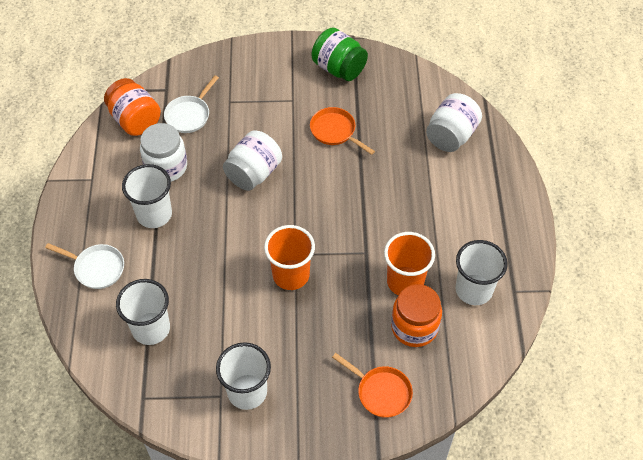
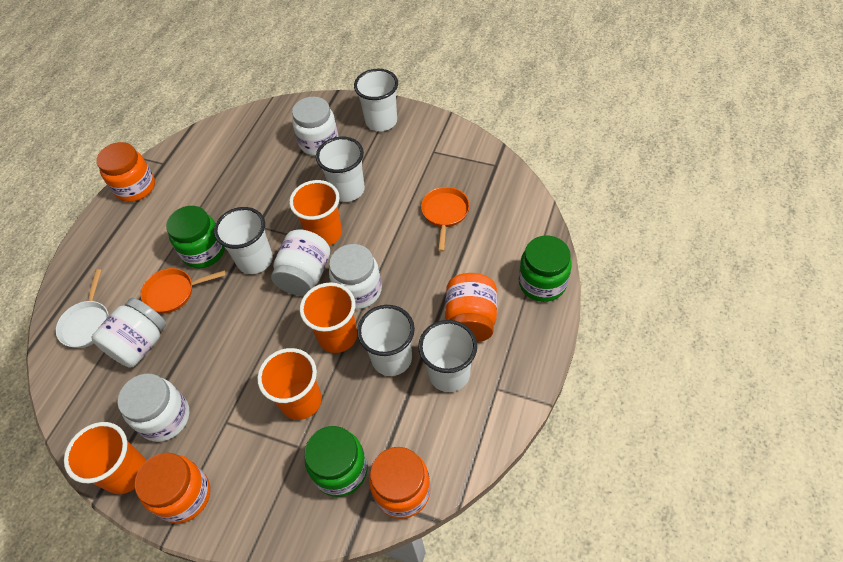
green jar: [311,28,368,81] = 1 -> [166,206,225,268] [304,426,368,497] [519,236,572,302] = 3
orange cup: [264,225,315,290] [384,232,435,295] = 2 -> [64,422,146,494] [257,348,322,420] [289,180,342,246] [300,282,357,353] = 4
orange jar: [104,78,161,136] [391,284,442,347] = 2 -> [96,142,155,202] [135,453,210,523] [369,447,431,519] [445,273,497,342] = 4
white cup: [116,279,170,345] [122,164,172,228] [216,342,271,410] [456,240,508,305] = 4 -> [214,207,273,274] [316,137,365,202] [354,69,398,131] [357,305,415,376] [418,320,477,392] = 5
white jar: [140,123,187,182] [223,130,282,191] [426,93,482,152] = 3 -> [92,298,166,368] [118,374,190,442] [271,229,330,296] [292,97,339,156] [329,244,382,309] = 5
white pan: [45,243,124,289] [164,75,219,133] = 2 -> [56,269,109,348] = 1

